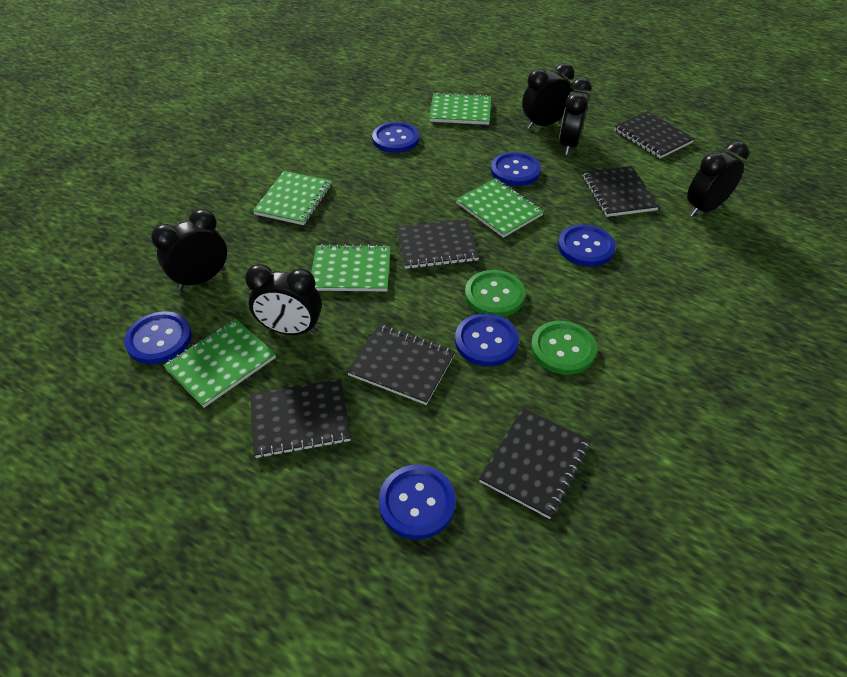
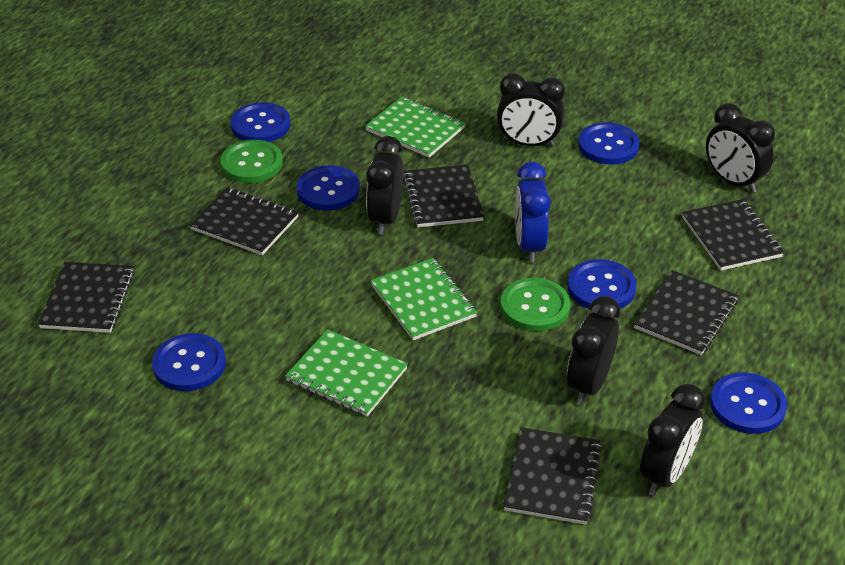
blue clock: none = 0 -> [515,162,551,263] = 1
green notebook: [163,319,276,408] [253,171,332,225] [311,244,391,291] [429,92,491,125] [456,178,544,238] = 5 -> [285,329,408,416] [365,97,465,158] [370,258,477,341] = 3

